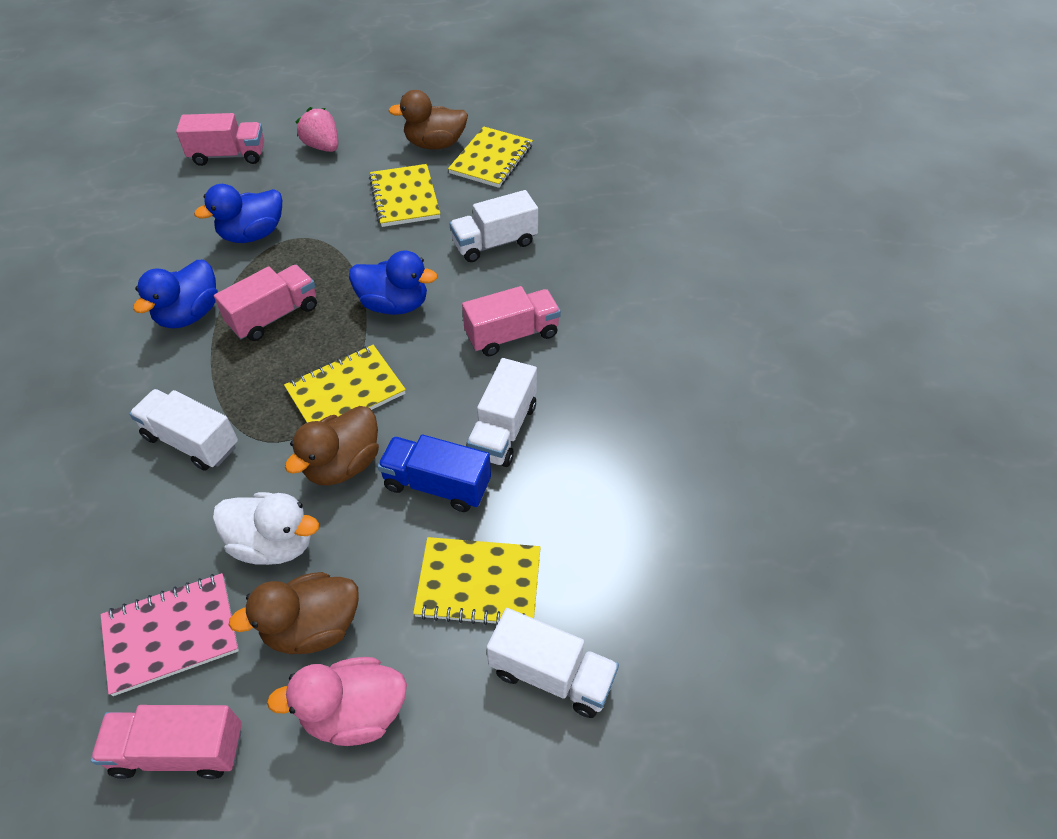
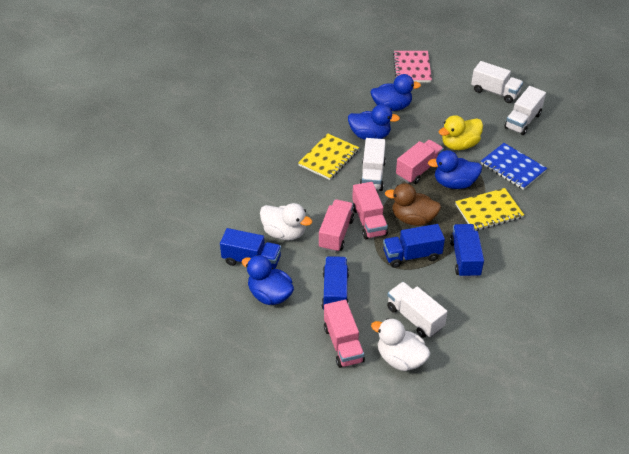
blue duck: [133,260,218,328] [194,184,282,243] [349,250,437,315] = 3 -> [242,255,294,305] [348,104,400,140] [371,74,421,111] [428,150,482,189] = 4
blue notebook: none = 0 -> [481,143,547,190] = 1
blue truck: [378,435,491,512] = 1 -> [220,228,281,269] [322,256,349,309] [383,224,445,268] [450,224,484,278] = 4
brown duck: [229,572,359,654] [285,406,379,486] [388,90,468,150] = 3 -> [385,183,441,226] = 1
pink duck: [267,657,407,746] = 1 -> none = 0
pink strawberry: [296,107,338,152] = 1 -> none = 0
white duck: [213,492,319,565] = 1 -> [260,203,312,240] [371,318,430,371] = 2
yellow duck: none = 0 -> [439,115,483,150] = 1
yellow notebook: [284,345,406,423] [369,164,440,227] [413,537,541,625] [448,127,533,188] = 4 -> [298,133,359,180] [455,188,524,231] = 2

